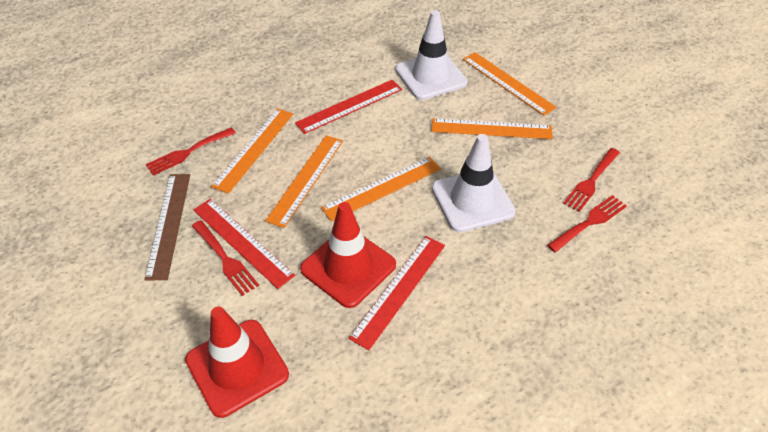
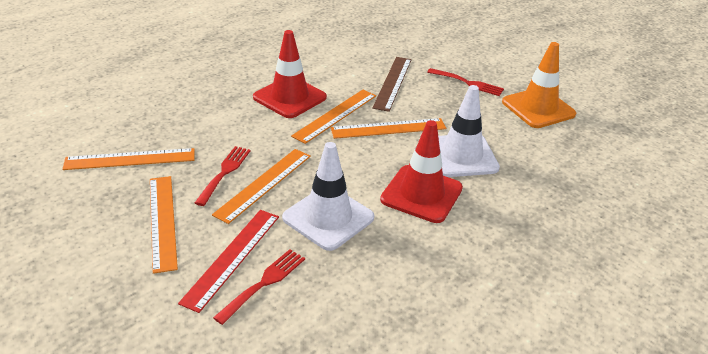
orange traffic cone: none = 0 -> [502,42,576,128] = 1
red fork: [146,127,236,175] [192,220,259,296] [547,195,627,253] [563,148,620,212] = 4 -> [195,146,251,206] [213,249,305,325] [427,68,504,96] = 3
red ruler: [193,199,295,289] [295,80,402,134] [349,236,445,350] = 3 -> [178,210,279,313] = 1

